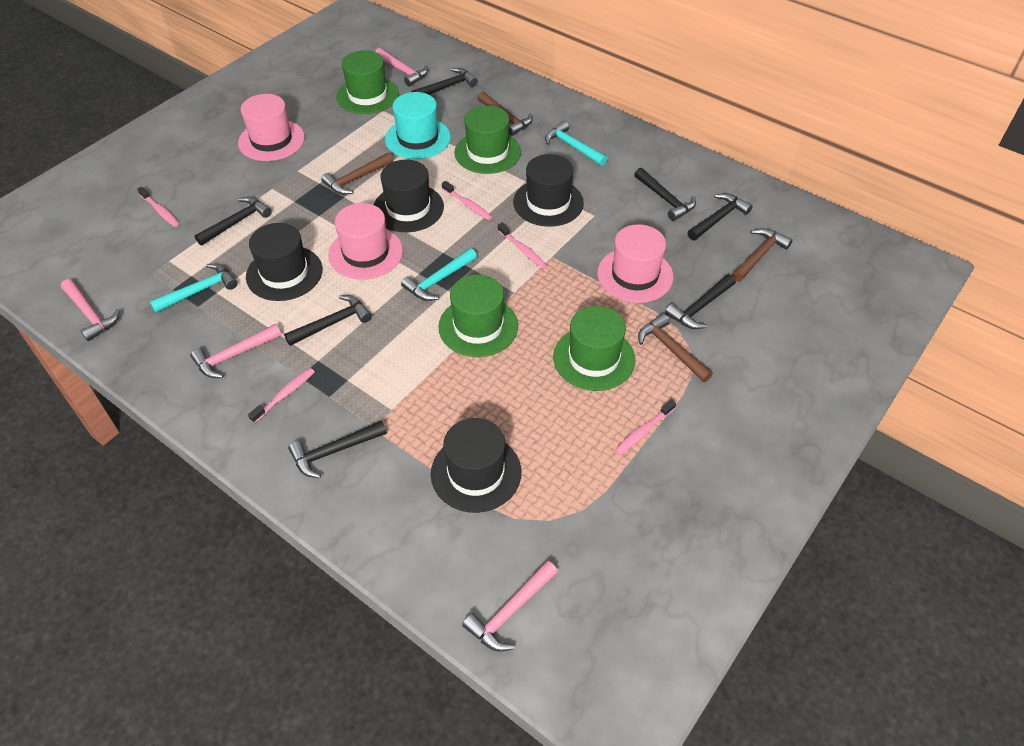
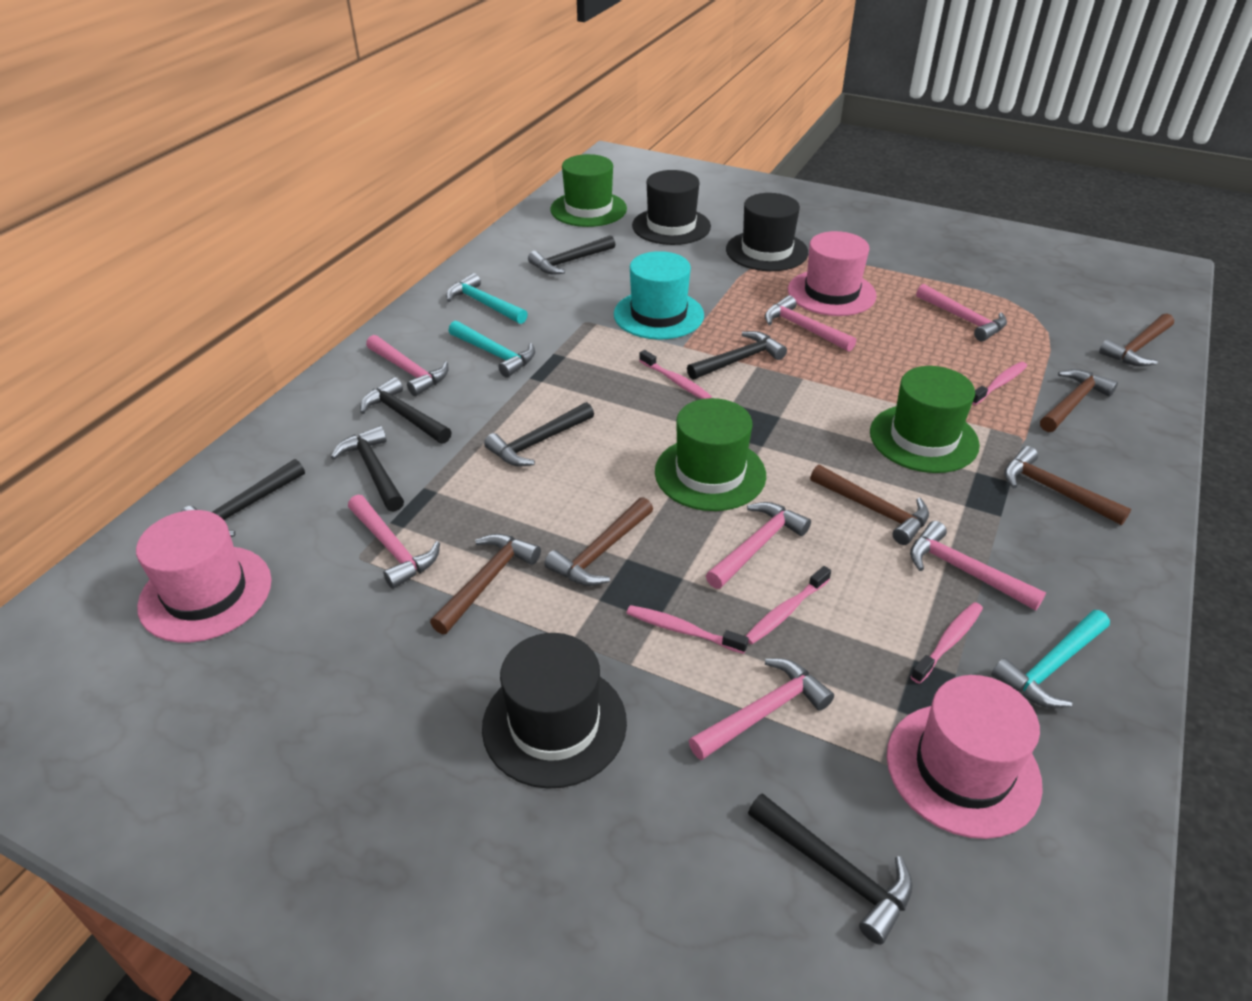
black hat: [246,223,323,301] [374,160,444,232] [431,418,521,513] [513,154,584,227] = 4 -> [482,633,627,789] [632,170,711,245] [726,193,808,271] = 3
brown hammer: [321,152,393,195] [477,91,533,136] [638,314,713,382] [732,228,793,282] = 4 -> [430,534,541,634] [544,497,653,586] [810,465,929,545] [1004,446,1131,525] [1040,369,1118,432] [1099,313,1174,366] = 6
green hat: [336,50,399,114] [438,275,518,357] [454,105,521,174] [553,306,635,391] = 4 -> [550,154,627,227] [655,398,766,511] [870,366,980,473] = 3
pink hammer: [61,279,120,341] [190,324,282,378] [375,48,428,86] [462,561,558,652] = 4 -> [348,495,440,589] [366,335,448,396] [689,658,834,760] [706,502,811,589] [765,295,856,352] [910,521,1046,611] [916,284,1007,342] = 7

